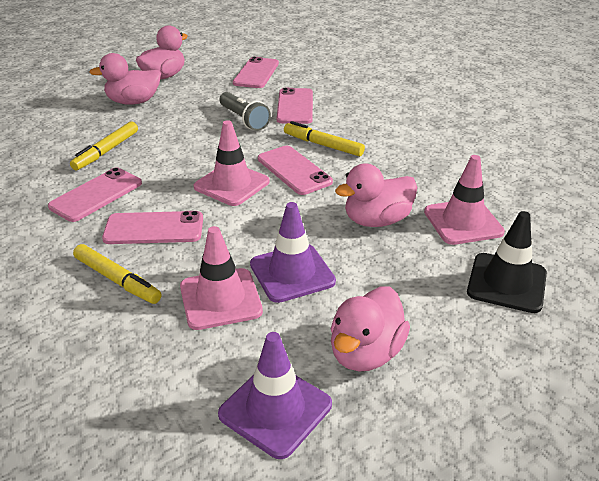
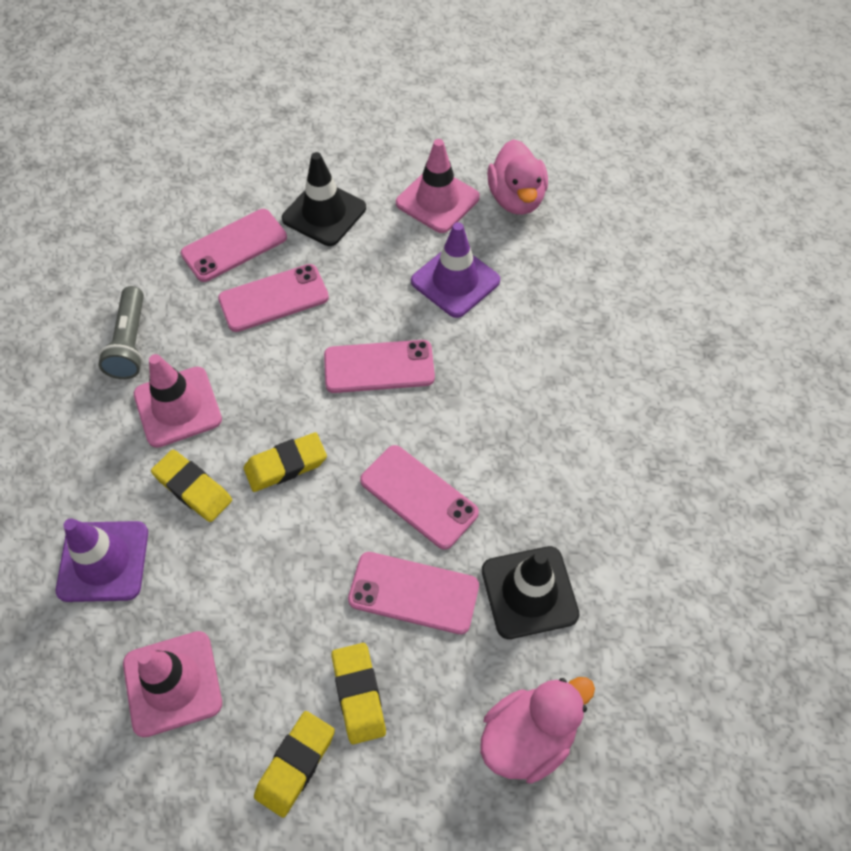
black traffic cone: [467,211,547,313] = 1 -> [282,152,366,246] [482,546,579,639] = 2
pink duck: [89,53,161,105] [136,25,187,79] [331,286,410,372] [335,163,417,227] = 4 -> [480,677,595,784] [487,139,548,215] = 2
yellow eraser: none = 0 -> [151,450,232,522] [244,432,327,492] [254,711,335,818] [332,643,386,744] = 4
yellow marker: [70,122,138,171] [73,244,162,304] [284,121,365,157] = 3 -> none = 0

